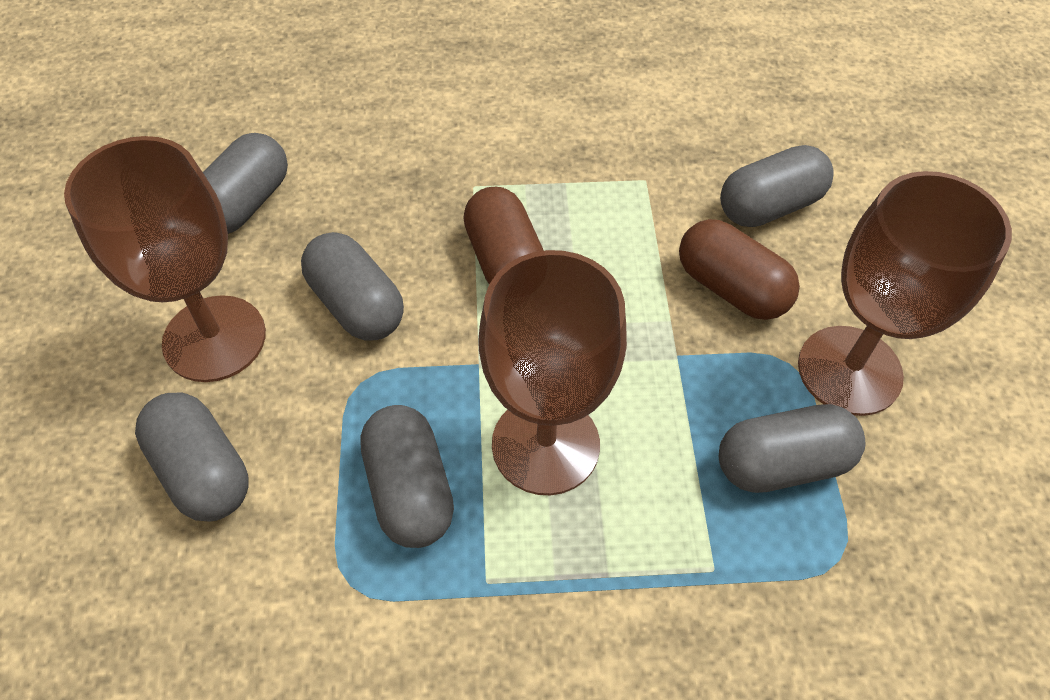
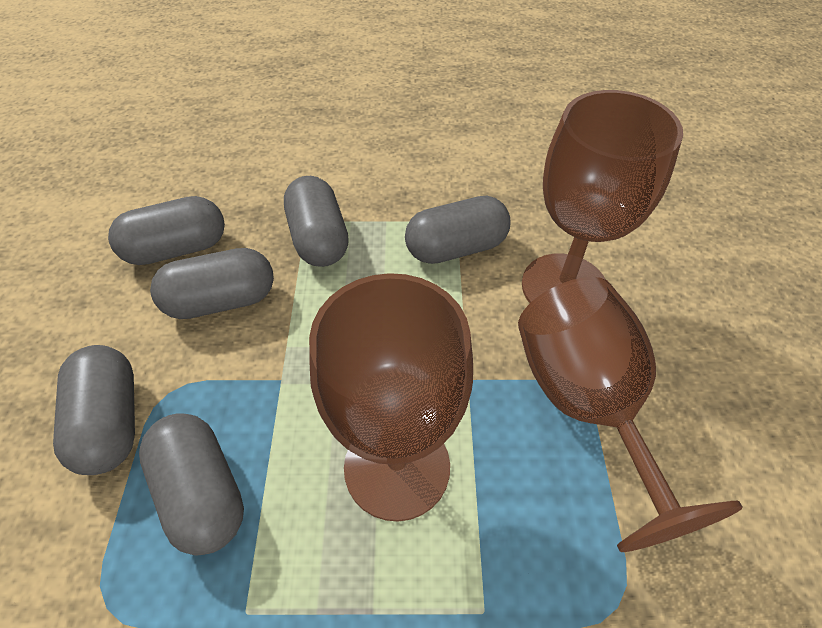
brown capsule: [463,187,544,284] [679,219,800,320] = 2 -> none = 0

